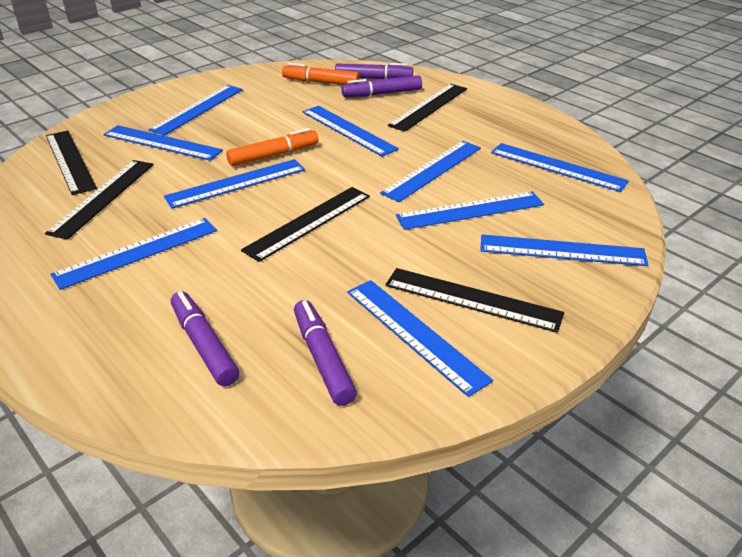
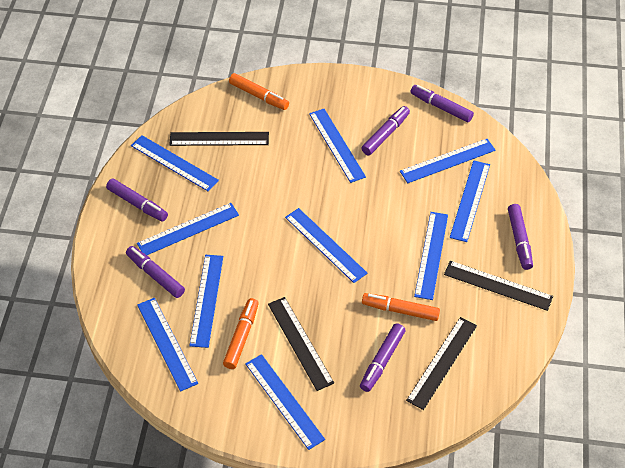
black ruler: [45,160,154,240] [46,131,97,195] [241,187,370,262] [385,268,564,333] [388,84,467,132] = 5 -> [169,132,269,146] [268,297,334,391] [406,317,477,410] [444,261,553,311] = 4
orange marker: [226,128,319,166] [282,63,360,85] = 2 -> [223,298,259,369] [229,73,289,110] [362,293,440,321] = 3
purple marker: [171,291,239,386] [294,300,357,406] [335,63,413,79] [342,75,422,97] = 4 -> [106,178,168,222] [126,246,185,298] [360,323,406,392] [361,106,410,155] [410,85,474,122] [508,204,533,270] = 6

